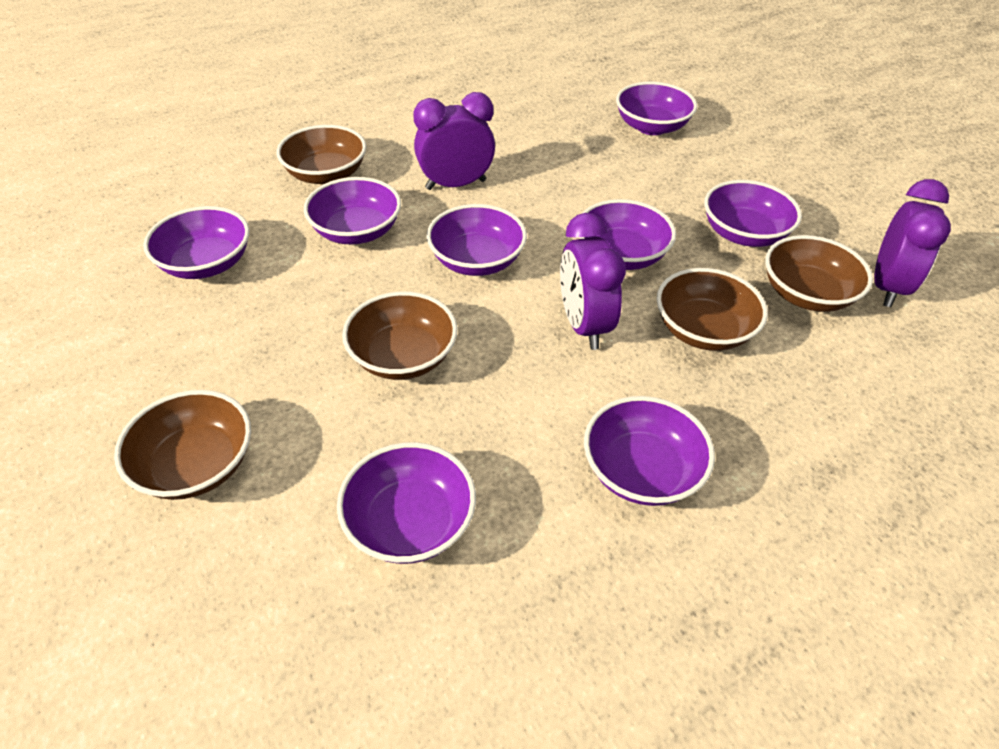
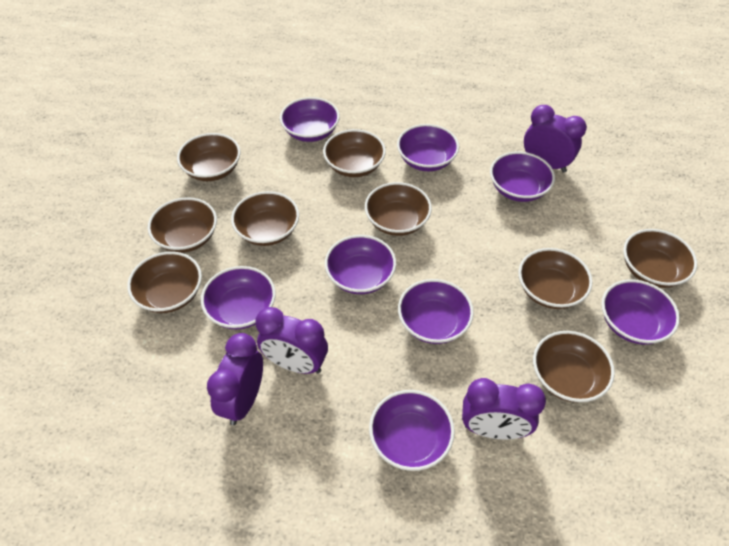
brown bowl: [114,390,251,500] [277,125,366,185] [342,291,457,380] [656,268,768,351] [765,235,873,312] = 5 -> [127,252,202,313] [148,197,217,253] [177,133,240,181] [231,191,299,246] [323,129,386,177] [365,182,432,236] [518,248,593,309] [533,331,615,403] [623,229,697,288] = 9
purple clock: [413,92,495,190] [560,213,626,350] [875,179,951,307] = 3 -> [207,333,263,425] [255,307,328,374] [462,378,546,440] [524,105,587,173] = 4

